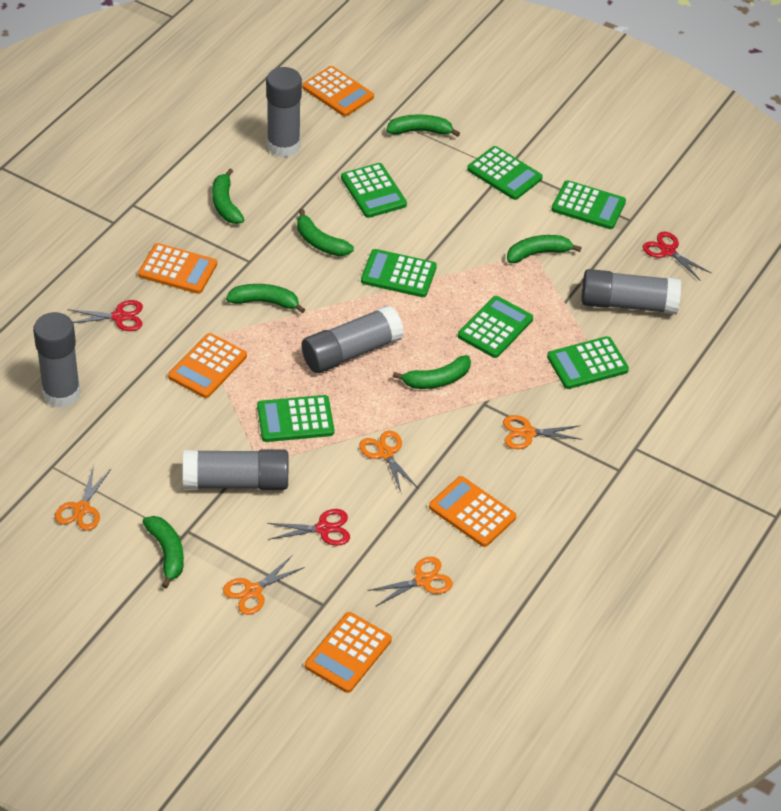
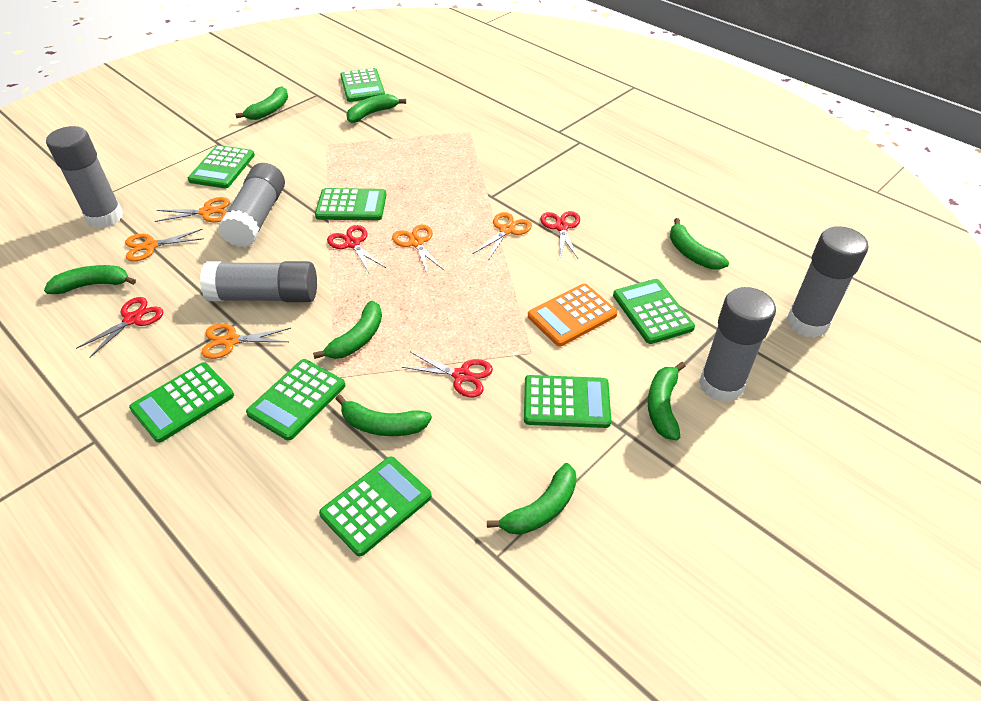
green banana: [143,516,184,588] [212,169,244,224] [226,284,305,313] [297,209,354,256] [386,114,460,137] [393,355,471,389] [507,235,582,263] = 7 -> [44,265,136,294] [235,86,288,120] [313,301,382,359] [336,394,432,436] [347,94,406,123] [487,463,577,535] [648,362,686,440] [670,218,729,269] = 8
green calculator: [257,395,334,442] [341,163,407,218] [361,249,437,297] [458,296,533,358] [467,146,543,200] [547,336,629,389] [552,180,626,229] = 7 -> [129,362,234,443] [188,145,255,188] [246,359,345,441] [315,188,386,220] [319,457,432,556] [340,68,385,102] [524,375,611,428] [613,279,695,344] = 8
orange calculator: [138,243,217,294] [168,333,247,398] [302,66,374,117] [305,612,392,693] [429,476,516,547] = 5 -> [528,284,617,347] = 1
red scissors: [68,300,143,331] [267,509,350,546] [643,232,711,280] = 3 -> [76,297,163,358] [327,225,386,273] [401,352,493,397] [540,211,580,258] = 4

